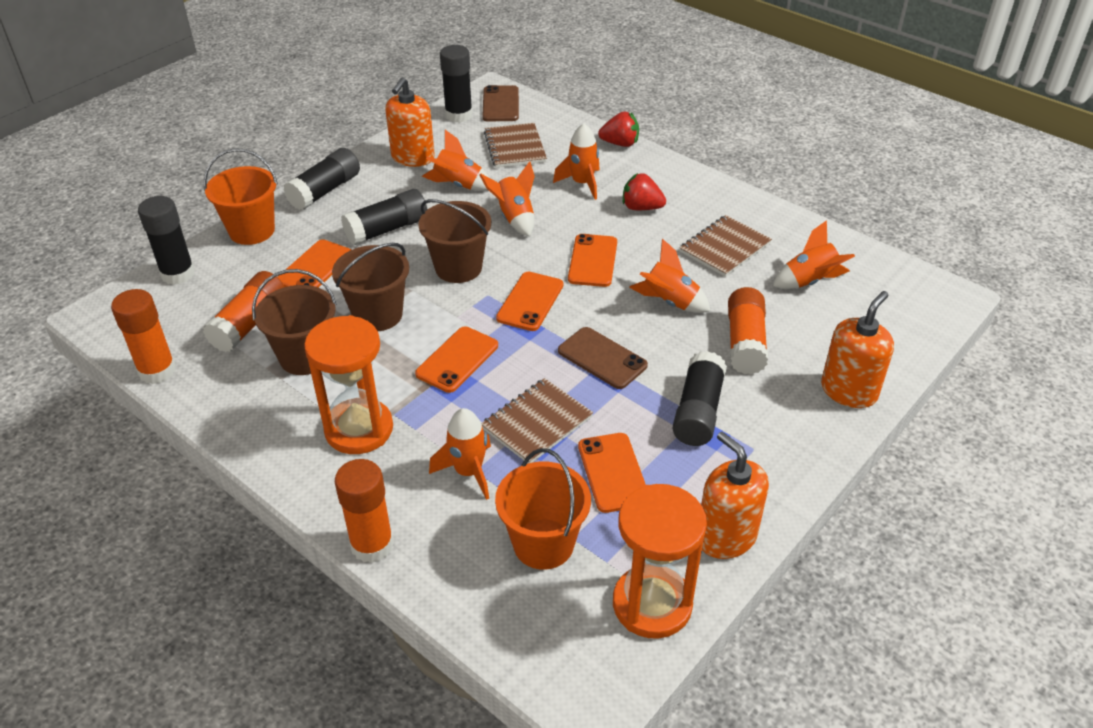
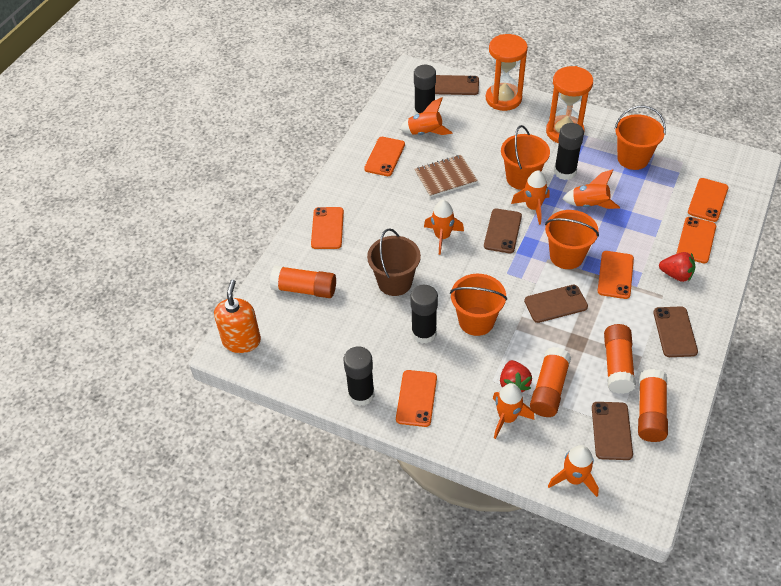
black glue stick: [138,196,195,285] [283,148,360,210] [341,189,428,245] [440,45,473,122] [672,351,727,446] = 5 -> [343,346,375,406] [410,285,438,344] [414,65,436,115] [554,123,584,180] = 4
brown bucket: [252,269,337,375] [332,243,409,331] [418,199,491,283] = 3 -> [367,228,421,296] = 1
brown notebook: [481,378,593,463] [484,123,547,168] [679,215,772,277] = 3 -> [414,155,478,197] = 1
brown phone: [482,85,519,121] [558,327,648,389] = 2 -> [435,75,479,95] [484,209,522,253] [524,285,588,323] [592,402,633,460] [653,306,698,357] = 5
orange bucket: [204,148,278,245] [495,448,591,570] = 2 -> [450,274,507,336] [501,125,550,190] [545,210,599,269] [614,106,666,170] = 4
orange phone: [278,239,352,288] [415,326,498,393] [496,272,563,331] [568,234,617,287] [578,433,646,513] = 5 -> [311,207,344,249] [364,137,405,176] [396,370,437,427] [598,251,634,299] [677,217,716,263] [688,178,729,222] = 6
orange soap dispenser: [385,77,435,167] [701,432,769,559] [821,291,894,408] = 3 -> [214,280,261,353] = 1

